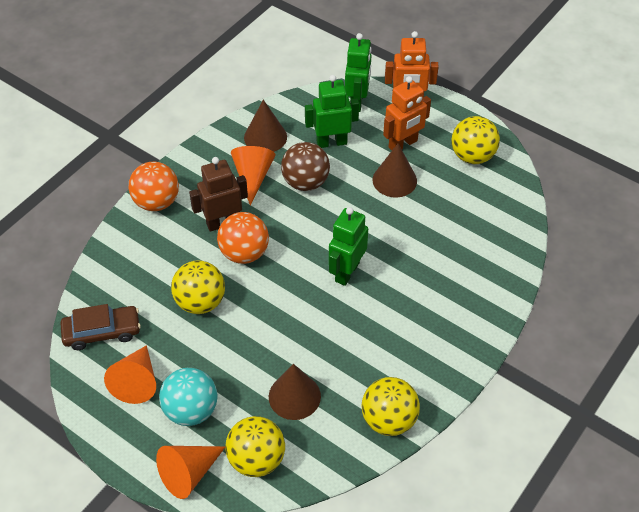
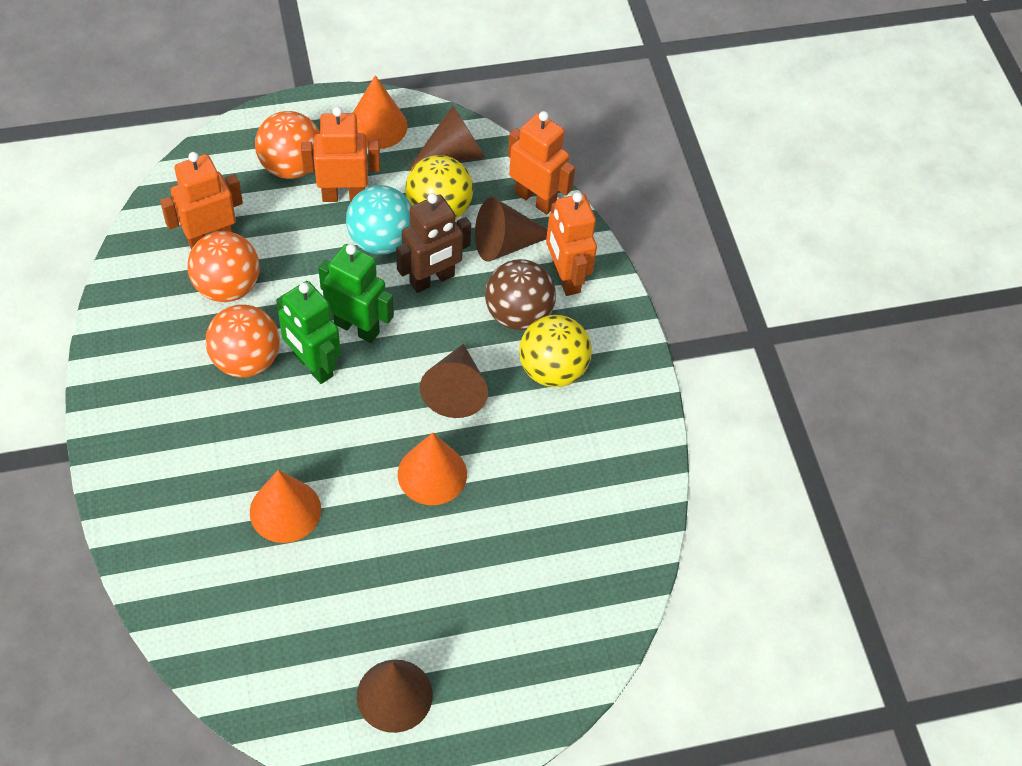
brown car: [60,304,141,350] = 1 -> none = 0
brown cone: [244,100,287,152] [269,364,321,420] [372,143,417,198] = 3 -> [357,660,433,733] [407,105,486,171] [420,344,488,418] [475,197,547,262] = 4
green robot: [305,75,359,148] [329,207,368,286] [345,33,372,112] = 3 -> [276,281,341,384] [318,244,394,343] = 2
orange ball: [129,162,179,211] [217,212,269,264] = 2 -> [187,231,260,302] [206,305,280,378] [255,111,320,179] = 3
orange robot: [383,76,431,150] [385,31,439,97] = 2 -> [160,152,243,250] [301,107,380,202] [508,111,575,215] [546,192,597,296] = 4
yellow ball: [171,260,225,314] [225,416,285,477] [361,377,420,436] [451,116,500,164] = 4 -> [405,155,473,220] [519,315,592,387] = 2

